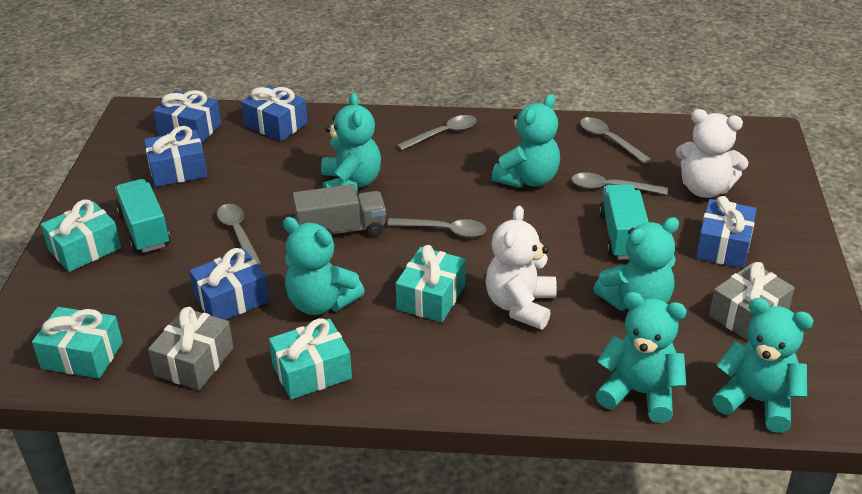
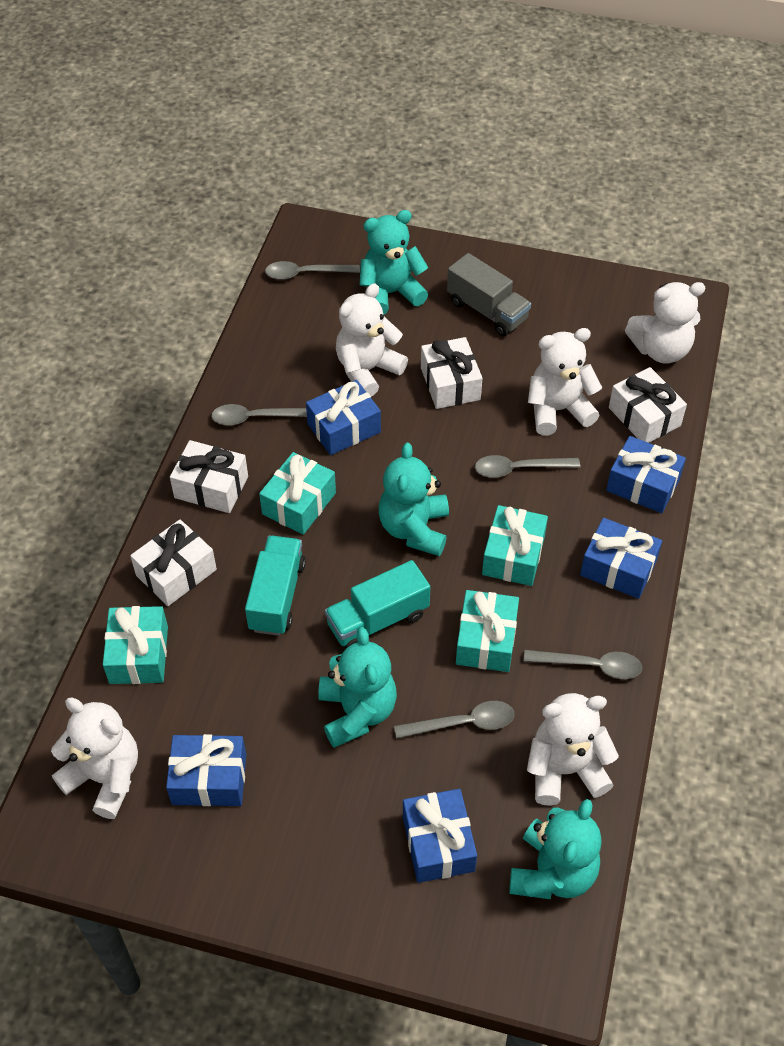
grey gift: [148,307,234,390] [709,262,795,341] = 2 -> none = 0
turquoise teddy bear: [283,217,365,315] [321,93,381,193] [492,94,560,188] [593,217,679,311] [595,292,687,423] [712,298,814,433] = 6 -> [318,627,397,748] [360,210,429,315] [379,443,449,556] [509,799,602,899] = 4
white gift: none = 0 -> [130,520,217,606] [170,440,248,513] [421,337,483,409] [609,367,687,443] = 4
white teddy bear: [486,206,557,329] [676,109,749,198] = 2 -> [51,698,138,819] [336,283,408,396] [527,693,619,806] [528,328,602,435] [625,282,706,364] = 5

